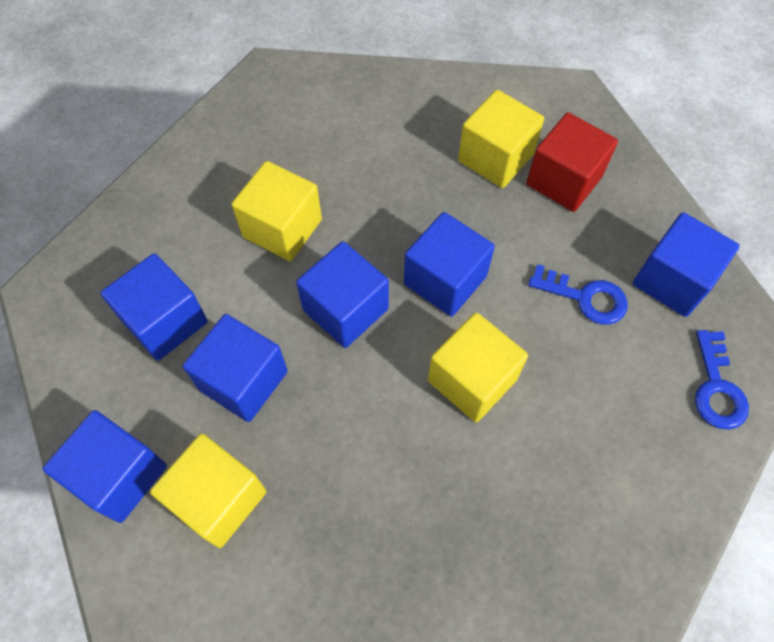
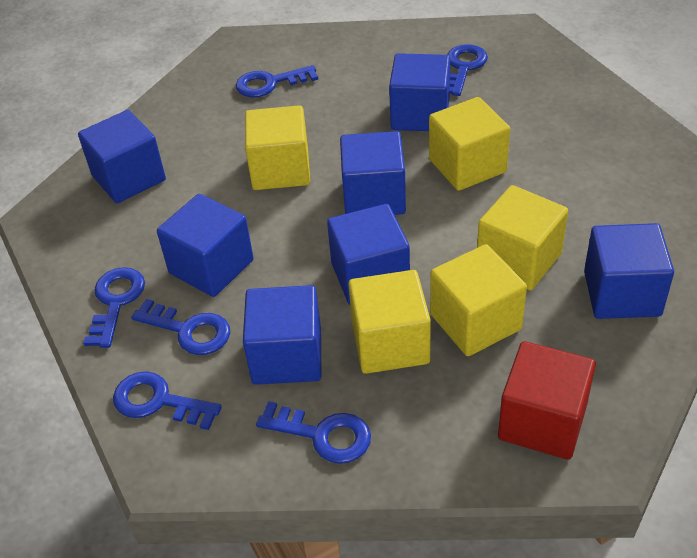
blue cube: [43,410,167,523] [101,253,208,360] [183,314,288,422] [296,241,389,348] [404,212,495,317] [633,212,740,317] = 6 -> [78,110,166,203] [157,194,254,297] [243,285,322,385] [327,204,410,305] [340,131,406,215] [389,53,450,131] [584,223,674,319] = 7
blue key: [528,264,628,324] [695,330,749,430] = 2 -> [84,267,145,348] [113,371,222,430] [131,299,230,355] [236,65,318,97] [256,401,371,464] [447,45,488,96] = 6
yellow cube: [150,434,266,548] [232,161,322,261] [428,313,528,422] [458,90,544,188] = 4 -> [245,105,310,190] [348,270,431,374] [429,97,510,191] [430,244,527,356] [477,185,568,291] = 5

